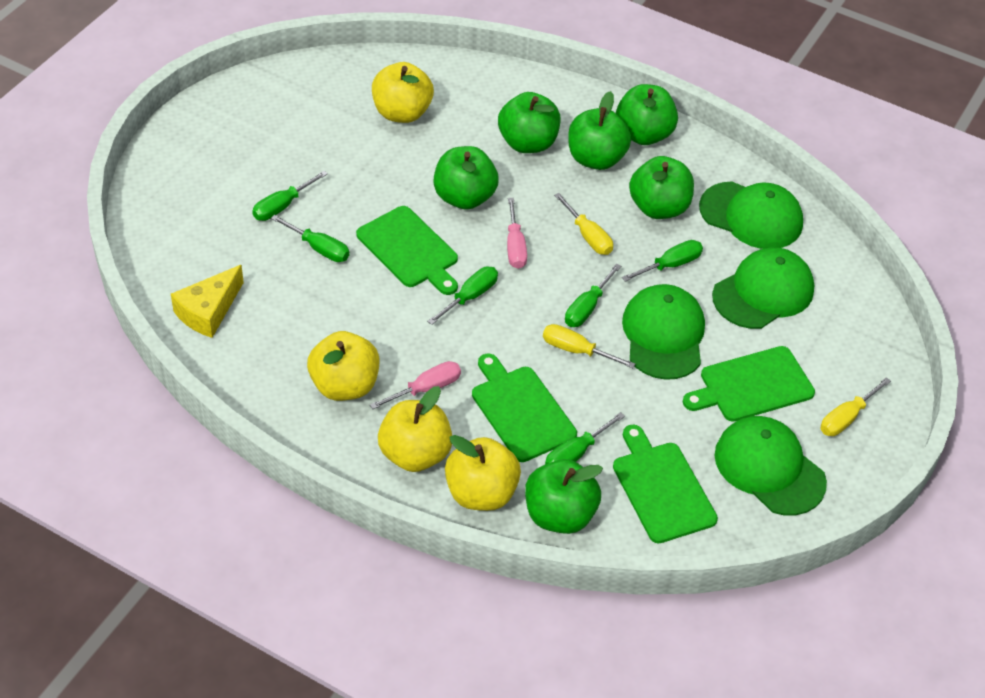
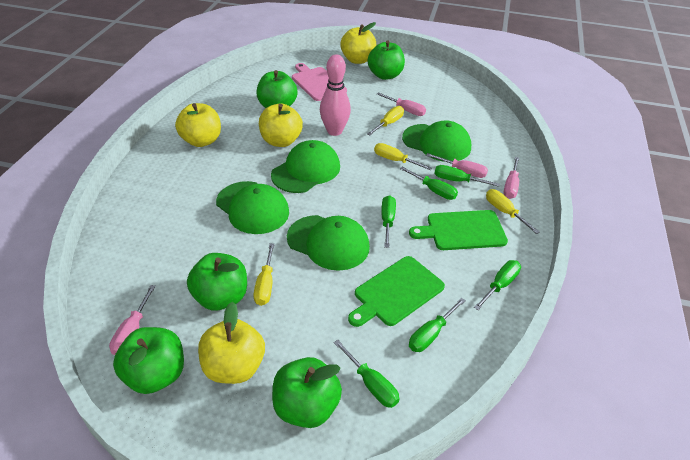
green apple: [434,146,499,210] [498,92,561,153] [525,459,603,534] [568,91,631,170] [616,84,678,145] [629,156,694,219] = 6 -> [113,327,184,394] [187,253,247,311] [257,70,298,108] [272,357,342,428] [368,41,405,80] = 5
green cutting board: [356,206,458,295] [472,353,577,462] [613,425,718,543] [683,346,815,422] = 4 -> [348,256,445,327] [409,210,508,250] = 2
pink bowling pin: none = 0 -> [320,55,351,136] = 1
pink cutting board: none = 0 -> [292,63,347,101] = 1
pink screwdriver: [370,361,461,409] [507,198,527,269] = 2 -> [109,285,156,355] [377,92,426,116] [426,153,488,178] [503,157,519,199] = 4
yellow cheese: [171,265,244,338] = 1 -> none = 0
yellow screwdriver: [543,324,635,368] [554,193,613,255] [821,377,891,436] = 3 -> [253,243,275,306] [367,106,404,135] [374,143,432,170] [486,189,540,234] = 4

